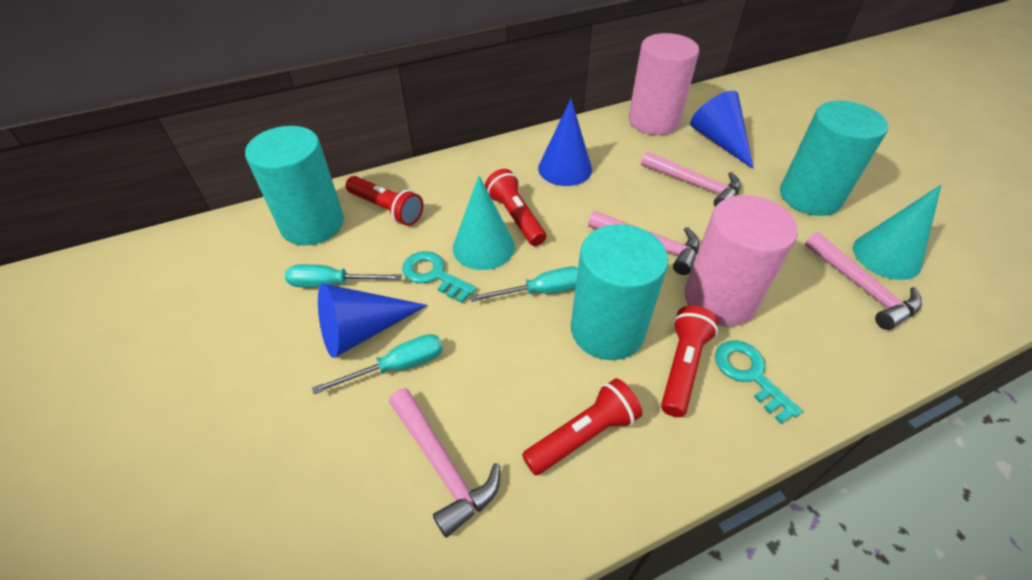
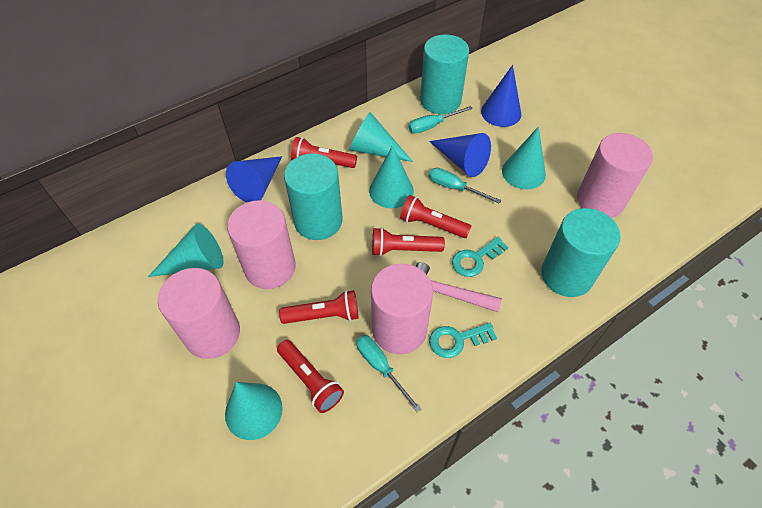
pink cylinder: [629,33,699,135] [684,195,798,326] = 2 -> [158,268,240,359] [227,200,296,289] [371,264,433,354] [577,133,653,218] = 4
pink hammer: [389,388,500,538] [588,211,700,275] [641,151,741,207] [805,232,922,330] = 4 -> [416,262,502,312] = 1
red flashlight: [346,176,424,226] [485,169,546,246] [522,378,642,475] [661,306,718,417] = 4 -> [277,340,344,413] [279,290,359,324] [291,137,357,168] [372,227,445,256] [400,195,471,238] = 5
turquoise cone: [453,176,515,270] [853,185,941,280] = 2 -> [148,223,224,277] [225,382,283,440] [349,112,413,162] [369,145,414,208] [502,126,546,189] = 5

